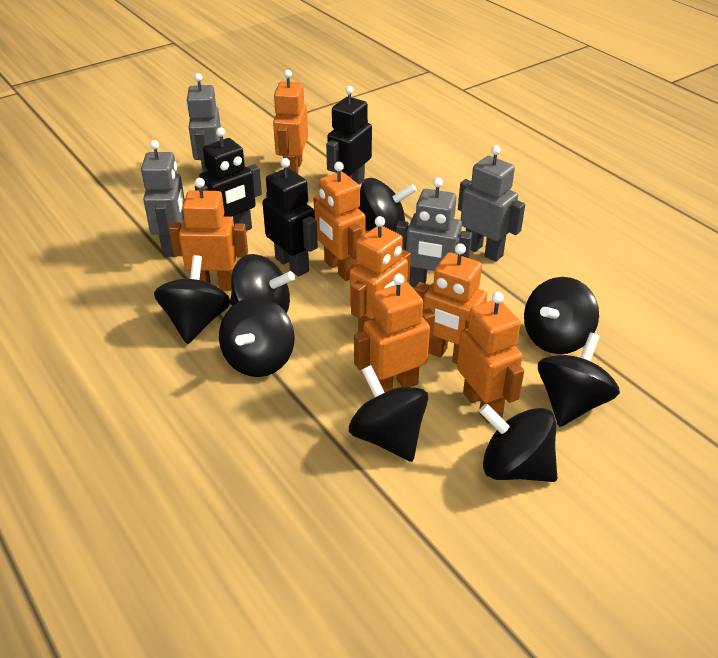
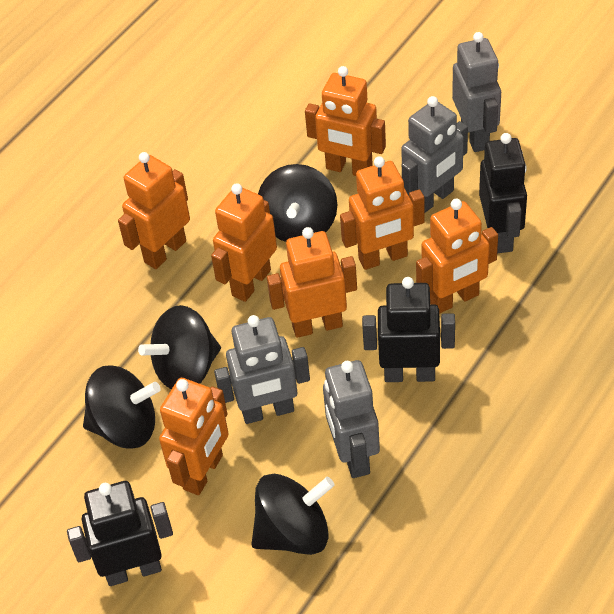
black spinning top: [154,255,231,344] [219,297,295,377] [230,254,295,313] [349,365,428,462] [358,178,417,232] [479,404,557,482] [524,277,599,354] [538,332,620,427] = 8 -> [83,365,160,449] [138,305,221,390] [251,474,334,555] [258,164,337,242] = 4

